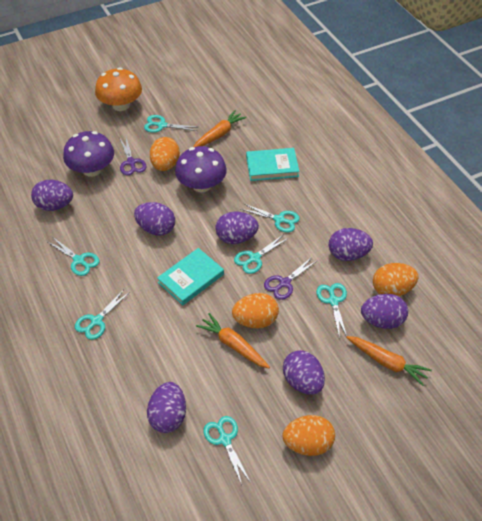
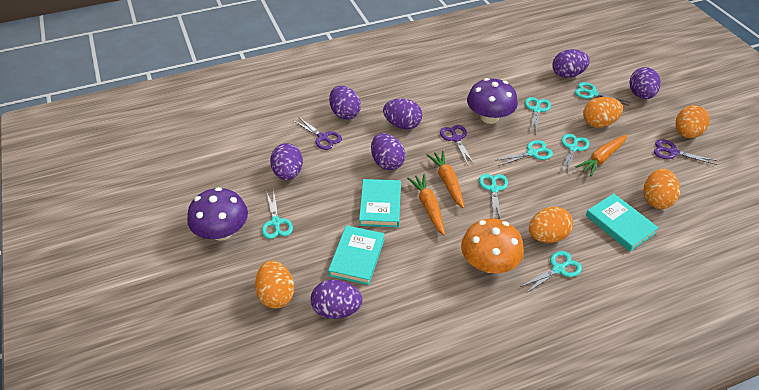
orange egg: [150,137,180,171] [232,293,279,328] [283,415,335,456] [373,263,418,296] = 4 -> [255,260,294,309] [529,207,573,243] [583,97,623,128] [644,169,680,209] [676,105,710,138] = 5
purple scissors: [120,138,147,175] [264,257,318,300] = 2 -> [294,117,342,150] [440,125,475,165] [654,140,717,165] = 3
turquoise book: [157,248,224,305] [246,148,300,181] = 2 -> [328,225,385,285] [359,179,401,227] [586,193,659,252] = 3

